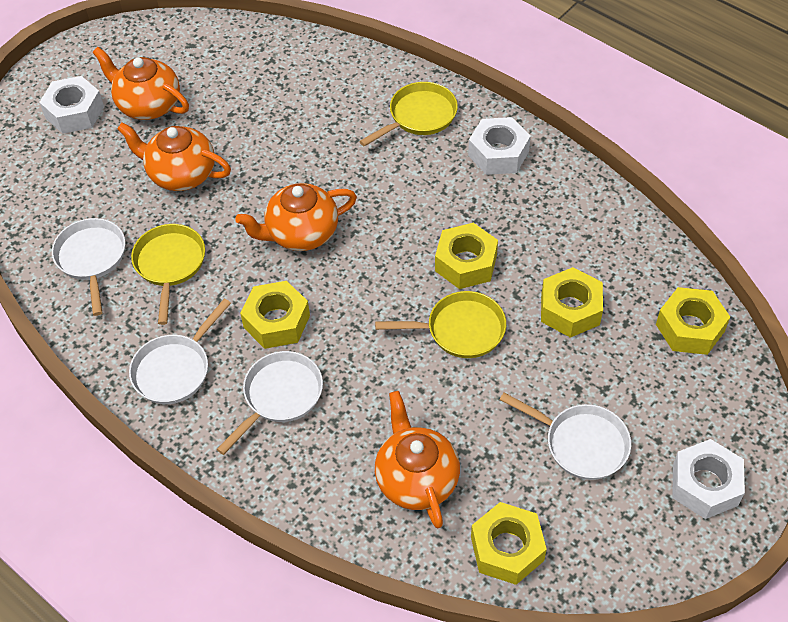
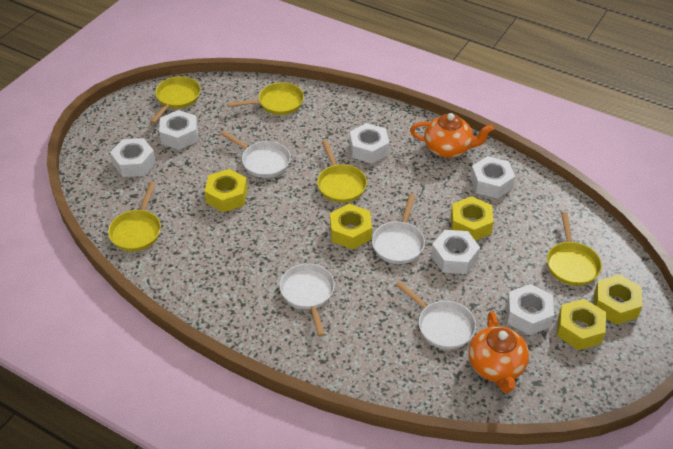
orange teapot: [92,47,189,120] [117,122,231,191] [236,183,357,251] [375,391,460,528] = 4 -> [410,113,494,158] [468,311,529,393] = 2
white nut: [39,76,104,134] [468,117,531,175] [673,439,745,519] = 3 -> [110,138,156,177] [159,110,198,150] [350,123,389,164] [431,230,480,274] [470,156,515,199] [507,284,554,335] = 6
yellow pan: [131,224,205,325] [359,82,458,147] [375,291,506,358] = 3 -> [108,182,161,252] [150,76,201,124] [227,82,304,115] [317,140,367,203] [547,212,602,286] = 5

